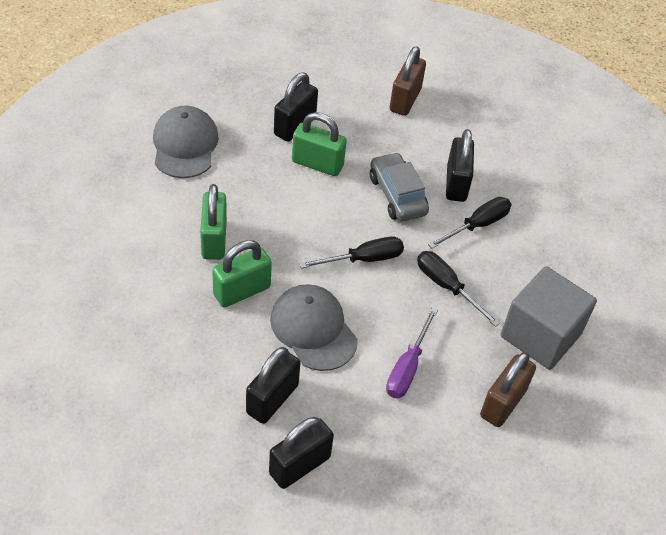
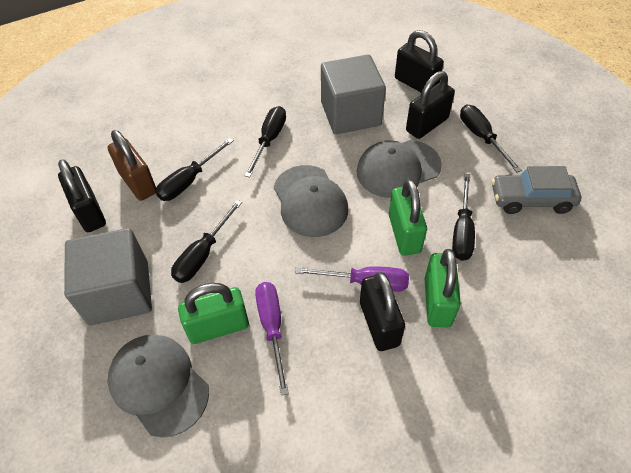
black screwdriver: [299,236,404,269] [417,251,500,327] [428,197,512,248] = 3 -> [156,138,234,201] [171,200,242,283] [244,106,286,177] [452,173,475,261] [460,105,522,173] = 5
brown padlock: [390,46,426,116] [480,352,536,427] = 2 -> [107,130,156,201] = 1
grey cap: [153,106,219,178] [270,284,358,371] = 2 -> [108,335,209,438] [274,165,348,237] [356,140,442,198] = 3
grey cube: [501,266,597,370] = 1 -> [64,228,152,326] [321,55,386,134] = 2
purple screwdriver: [386,307,438,398] = 1 -> [255,282,289,396] [295,266,409,292] = 2

